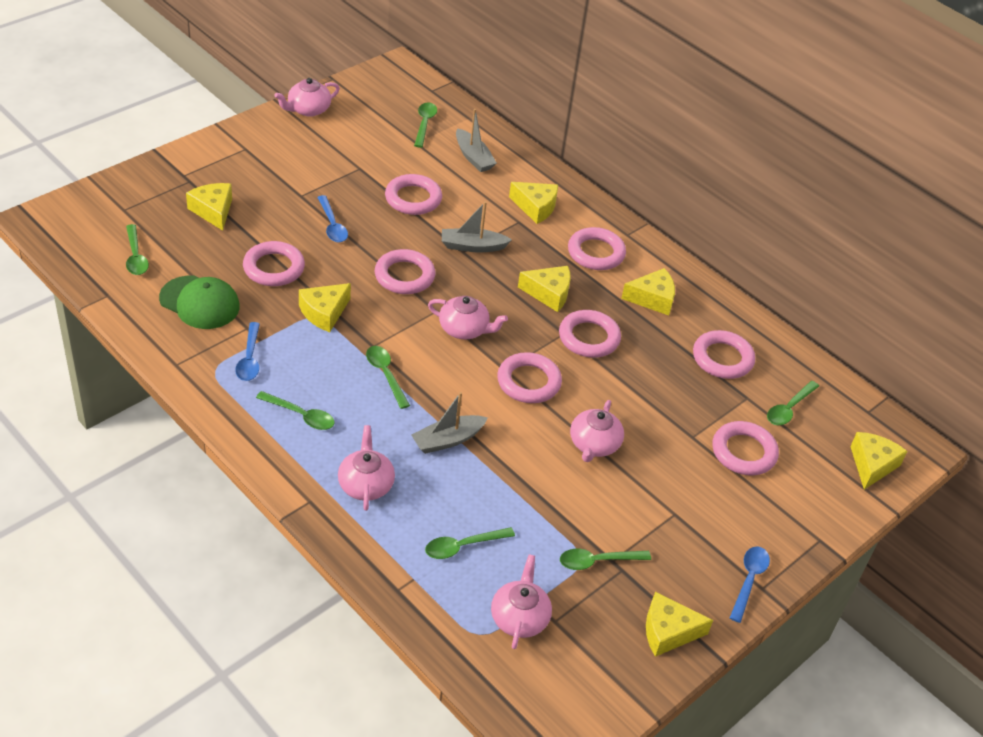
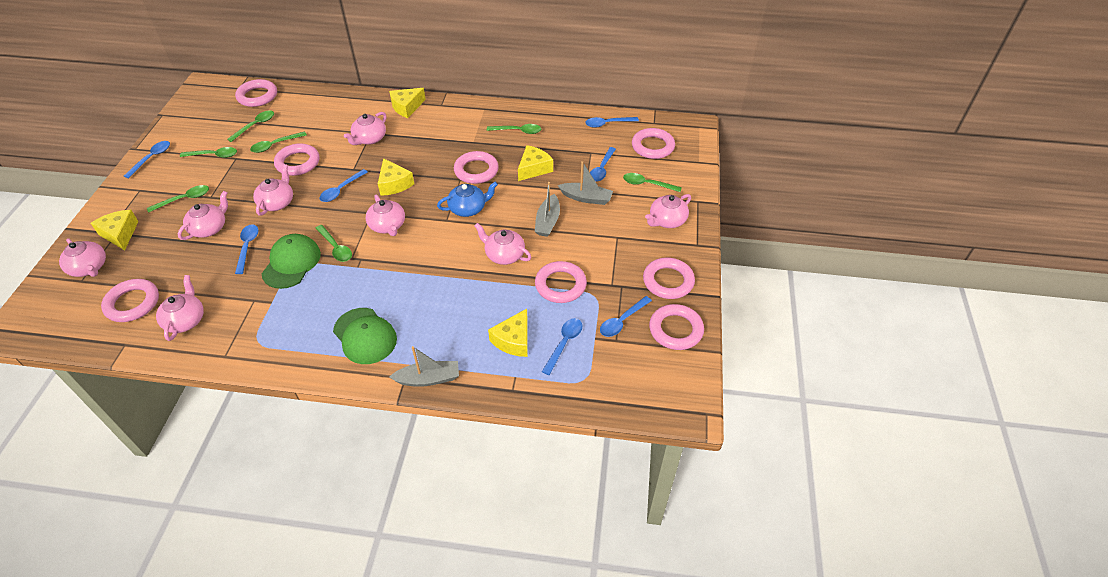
blue spoon: [235,322,260,381] [317,195,348,242] [730,546,770,623] = 3 -> [124,141,170,178] [235,224,259,274] [320,169,368,202] [542,318,582,375] [585,117,639,128] [590,147,616,182] [600,296,652,337] = 7
blue teapot: none = 0 -> [437,182,498,217] = 1
green cap: [159,276,240,329] = 1 -> [262,234,321,289] [333,308,397,364] = 2
pink teapot: [274,78,340,117] [338,425,395,511] [428,296,508,340] [491,555,552,649] [570,400,624,462] = 5 -> [59,238,106,277] [156,275,204,341] [178,191,228,240] [253,164,293,216] [344,112,387,145] [366,194,405,236] [475,223,531,265] [645,194,691,228] = 8
yellow cheese: [186,183,232,231] [299,283,351,332] [509,182,558,224] [518,266,571,312] [621,268,675,315] [646,592,713,657] [850,432,908,490] = 7 -> [91,210,139,250] [378,158,414,196] [389,88,426,118] [488,309,528,357] [518,145,553,181] = 5

